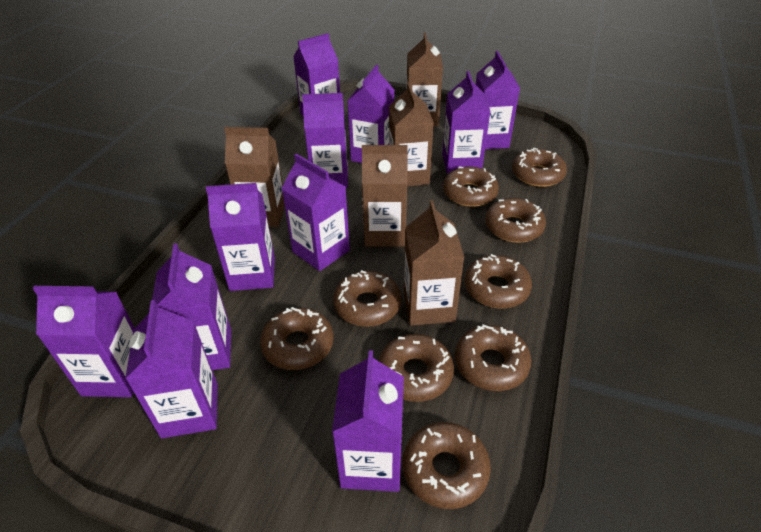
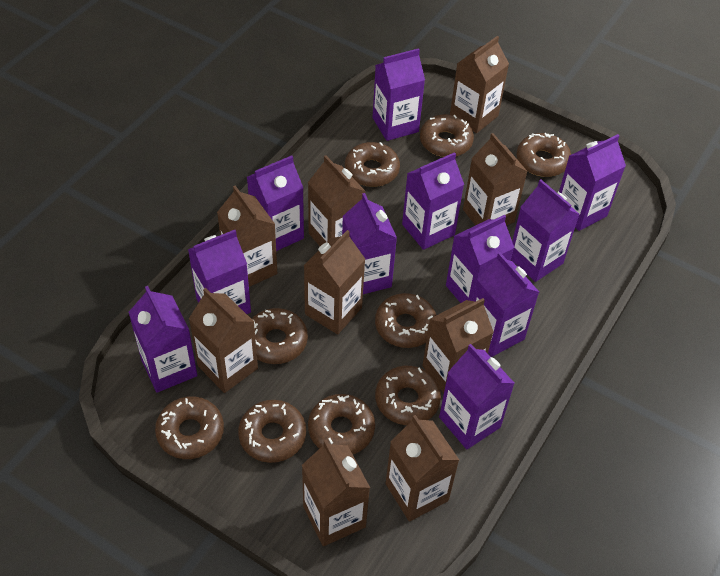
brown carton: [224,127,285,227] [362,145,408,247] [389,82,434,186] [404,200,464,326] [406,32,443,126] = 5 -> [189,288,258,393] [217,185,277,287] [302,439,370,546] [304,230,365,335] [308,155,366,246] [385,415,459,522] [422,298,493,393] [450,36,509,133] [463,133,528,226] = 9

